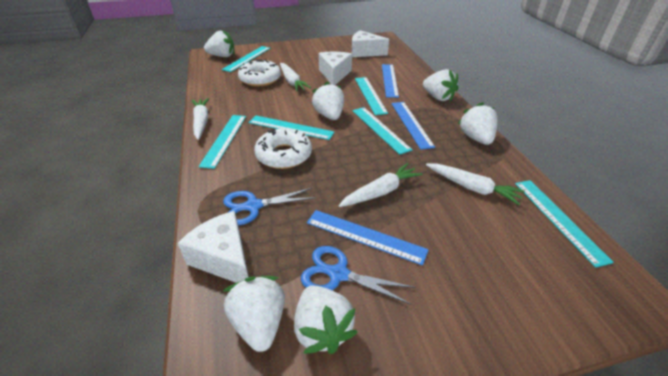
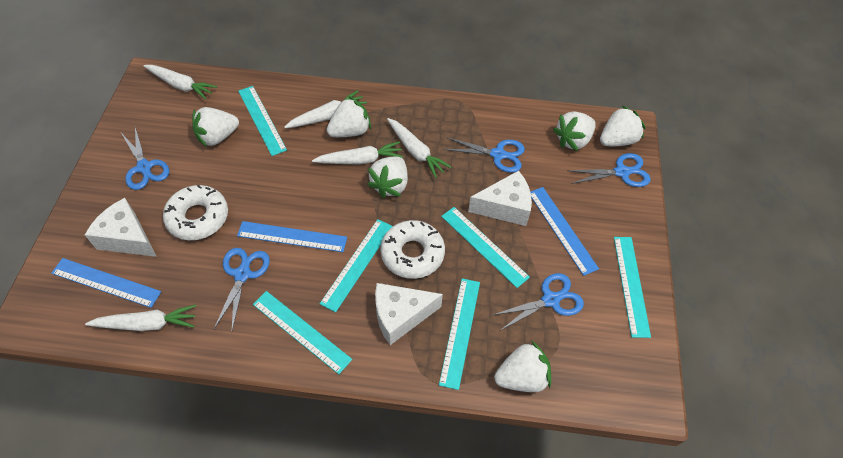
blue scissors: [223,188,317,225] [301,246,415,305] = 2 -> [121,127,169,190] [214,248,270,330] [443,137,525,173] [493,273,584,330] [567,153,651,187] = 5
white carrot: [192,98,210,140] [280,63,311,91] [339,163,422,207] [426,164,525,205] = 4 -> [85,305,196,331] [143,65,217,100] [284,90,367,128] [312,141,403,165] [387,118,451,178] = 5

